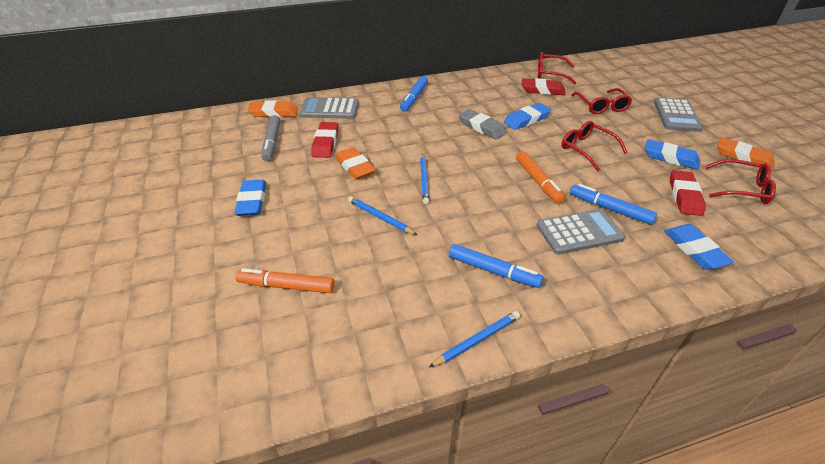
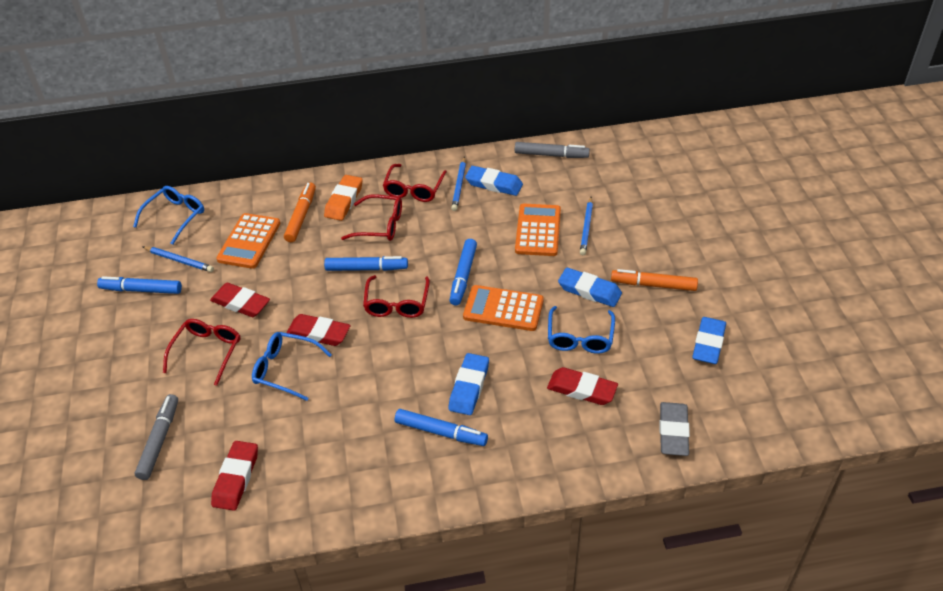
blue glasses: none = 0 -> [133,186,204,245] [252,332,332,401] [548,306,615,354] = 3
blue marker: [400,76,428,111] [449,244,543,288] [570,184,657,225] = 3 -> [97,276,182,294] [324,256,408,271] [395,409,488,446] [450,239,477,305] = 4
grey calculator: [299,97,359,119] [536,209,625,254] [654,98,703,132] = 3 -> none = 0
grey marker: [262,115,280,161] = 1 -> [135,394,178,480] [515,142,590,158] = 2
orange calculator: none = 0 -> [216,213,280,269] [463,285,544,331] [515,204,561,256] = 3
orange eraser: [247,101,298,117] [335,147,376,180] [717,137,775,170] = 3 -> [324,175,363,221] = 1
red eraser: [311,122,338,158] [522,78,566,95] [670,170,706,216] = 3 -> [210,283,270,317] [211,441,258,511] [286,314,350,346] [547,367,618,405] = 4

